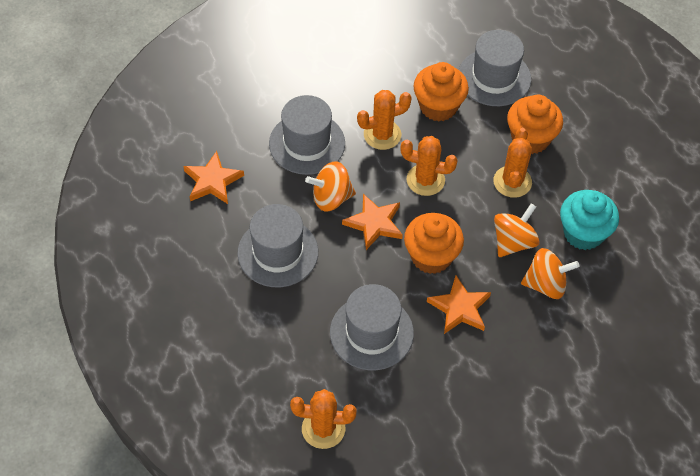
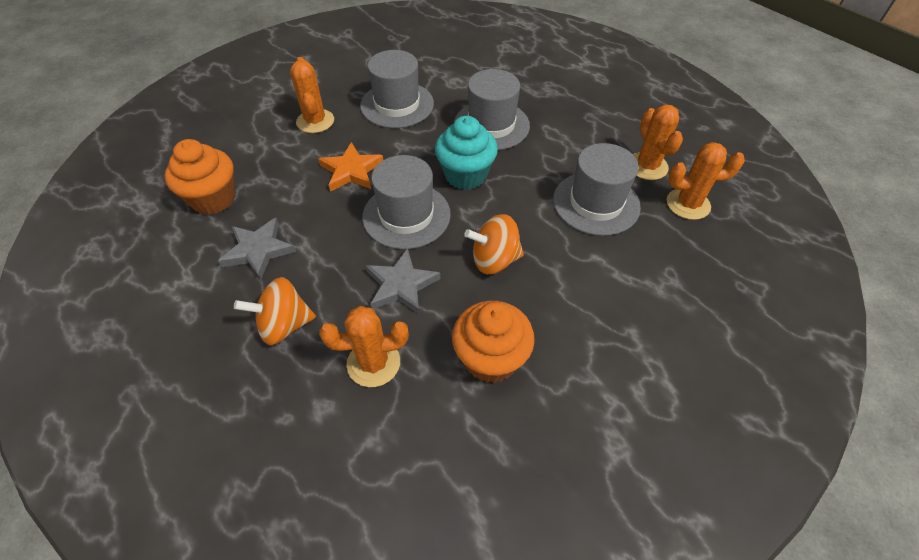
grey star: none = 0 -> [218,218,296,280] [366,248,440,314] = 2
orange cupcake: [404,213,464,274] [413,62,469,121] [507,95,563,154] = 3 -> [164,139,235,215] [452,301,535,383] = 2
orange spinning top: [305,161,356,211] [494,204,540,257] [521,248,580,299] = 3 -> [234,277,316,345] [464,214,524,274] = 2
orange star: [183,151,244,204] [342,194,403,250] [427,276,491,334] = 3 -> [318,142,383,191] = 1

